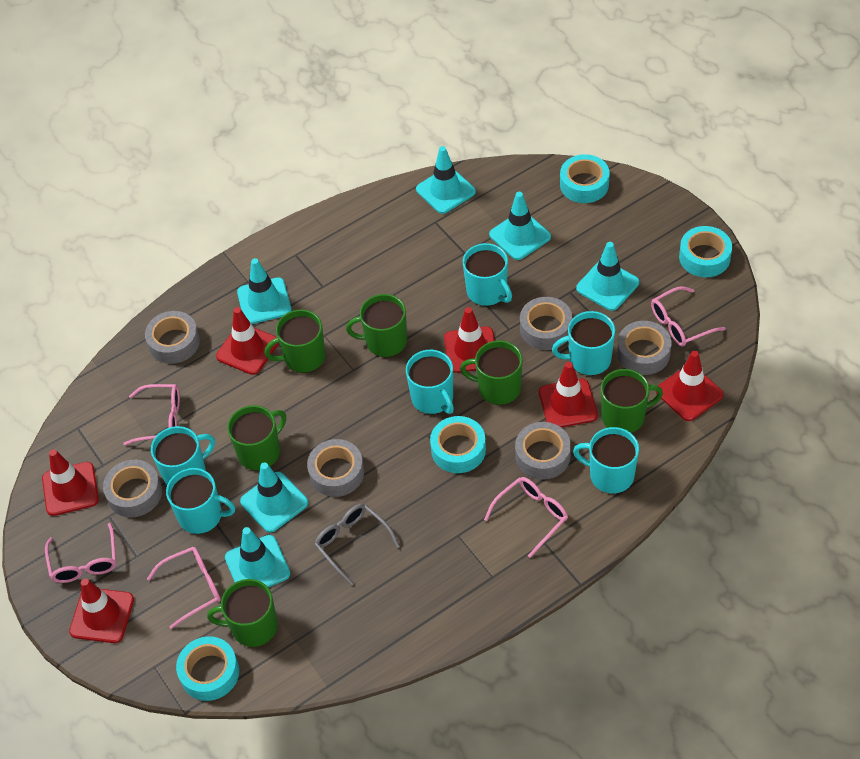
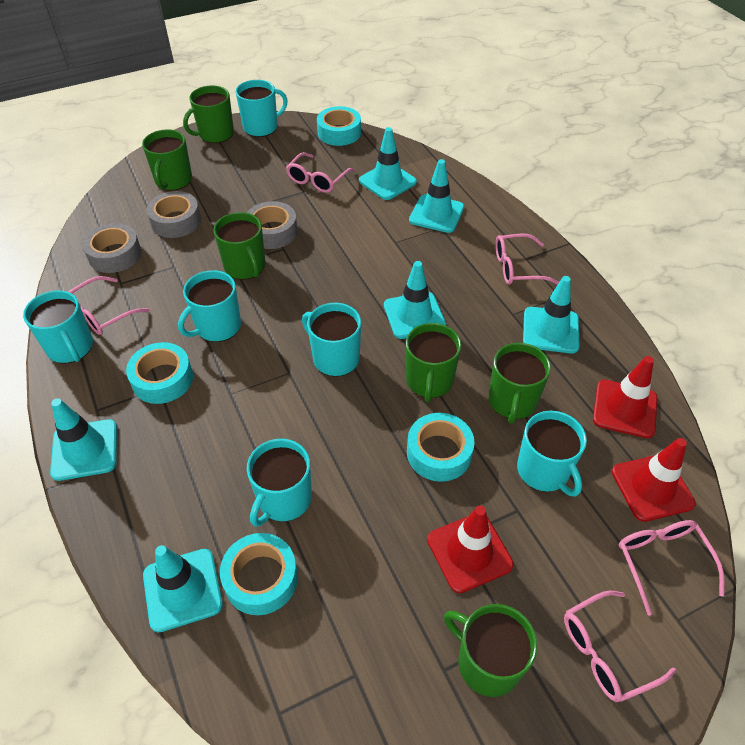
grey glasses: [314,504,400,585] = 1 -> none = 0
grey tape: [103,460,162,517] [145,311,200,364] [307,439,364,497] [515,422,571,480] [520,297,572,350] [617,321,671,375] = 6 -> [82,223,141,273] [146,191,201,238] [247,201,298,249] = 3
red traffic cone: [42,449,99,516] [69,578,134,643] [216,307,279,375] [444,307,495,373] [539,362,598,428] [656,351,723,421] = 6 -> [427,506,514,593] [593,356,657,438] [612,438,696,522] = 3

